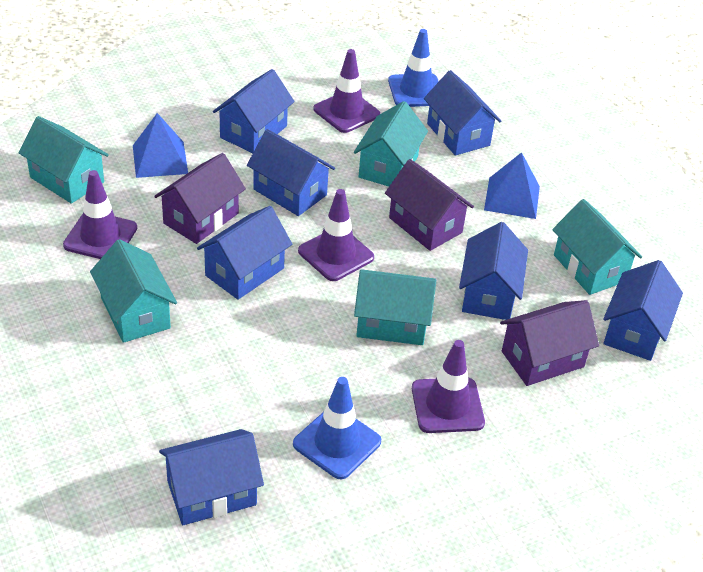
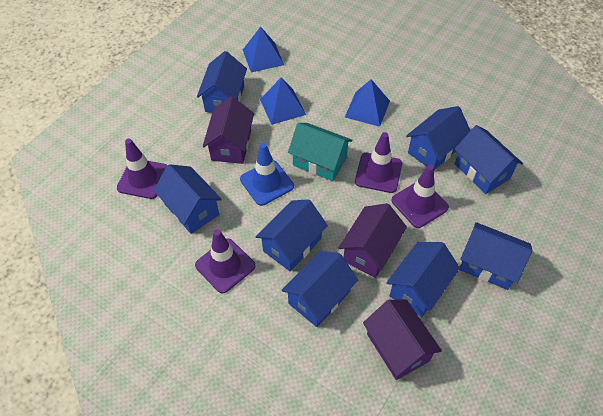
blue house: [159,429,264,525] [197,206,292,300] [213,69,295,153] [247,129,335,216] [424,70,501,156] [459,222,528,320] [603,260,683,361] = 7 -> [154,164,222,234] [197,51,247,113] [256,199,328,272] [282,251,358,327] [386,242,460,317] [406,106,471,170] [455,125,523,194] [459,222,532,290] = 8
blue pyramid: [133,113,188,178] [484,152,540,219] = 2 -> [243,27,284,72] [260,77,306,125] [345,79,390,127] = 3
blue traffic cone: [293,377,381,479] [388,29,439,107] = 2 -> [240,143,294,206] = 1
turquoise house: [18,116,109,204] [90,239,177,343] [354,101,428,187] [354,269,436,345] [552,199,642,295] = 5 -> [288,123,353,181] = 1

